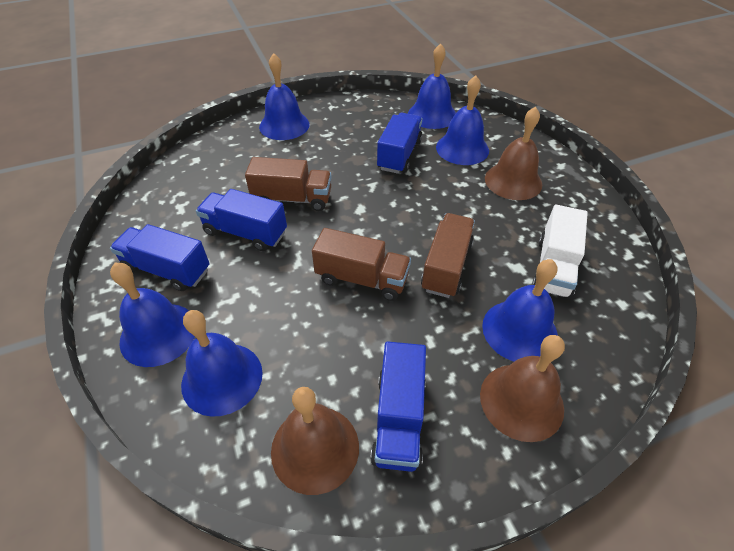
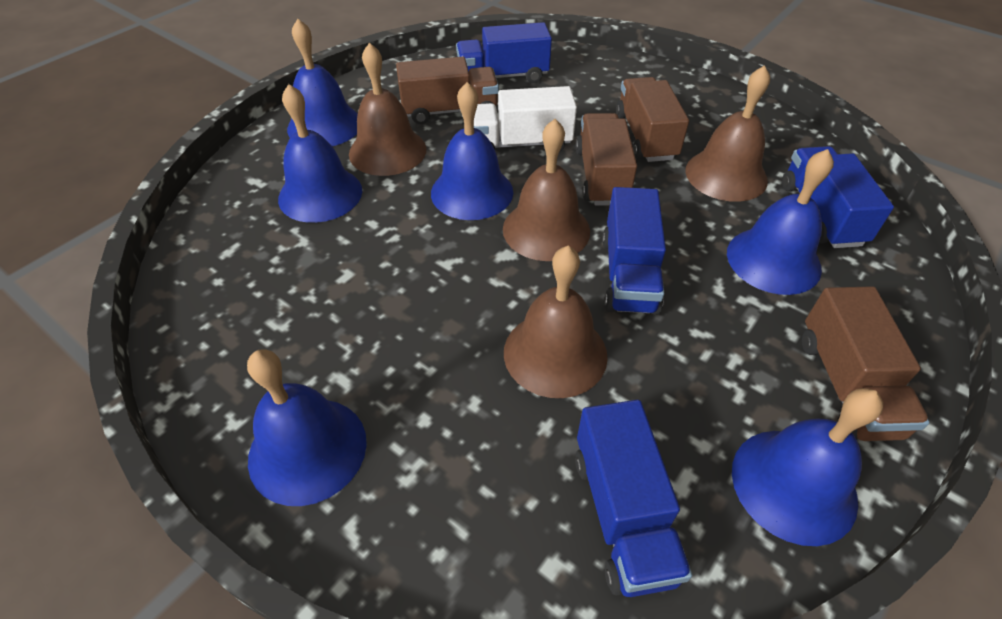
brown bell: [271,387,359,495] [480,335,565,442] [485,107,542,200] = 3 -> [349,43,426,176] [503,119,590,261] [504,246,608,398] [685,65,770,202] = 4
brown truck: [245,157,332,211] [312,228,411,301] [421,213,475,298] = 3 -> [396,57,499,124] [576,113,637,206] [616,77,689,162] [802,286,930,441] = 4

